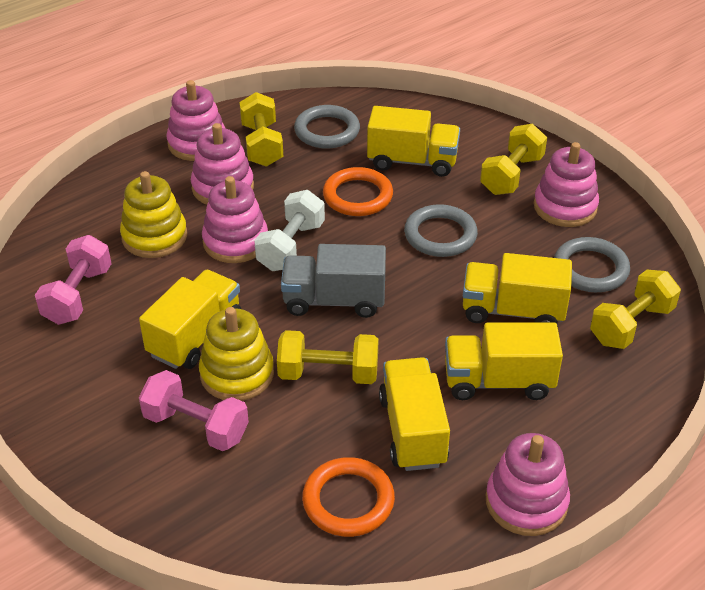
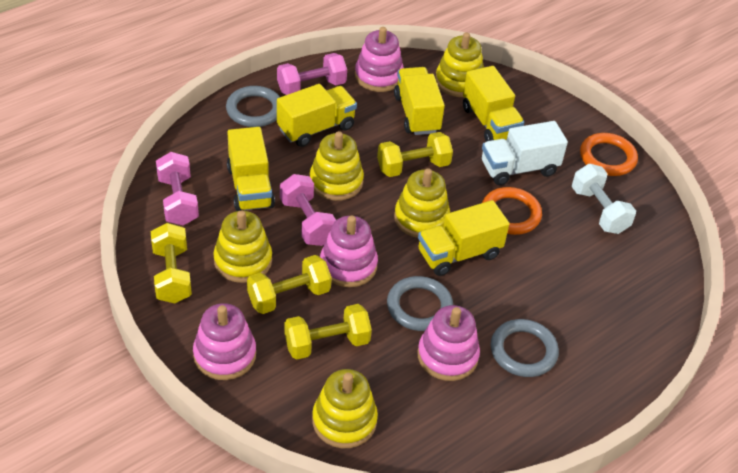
grey truck: [281,244,386,318] = 1 -> none = 0
pink dumbbell: [35,235,112,325] [139,370,249,451] = 2 -> [156,152,199,225] [277,53,347,95] [280,174,336,246] = 3
pink stacking toy: [166,80,226,161] [191,123,254,205] [202,176,268,263] [486,433,570,536] [534,142,599,227] = 5 -> [193,303,256,380] [320,215,378,287] [355,27,404,92] [417,305,480,381] = 4
white truck: none = 0 -> [482,121,568,185] = 1
yellow stacking toy: [120,171,187,258] [199,307,274,401] = 2 -> [213,210,272,283] [310,131,364,201] [312,369,378,448] [394,168,450,238] [435,32,484,97] = 5

